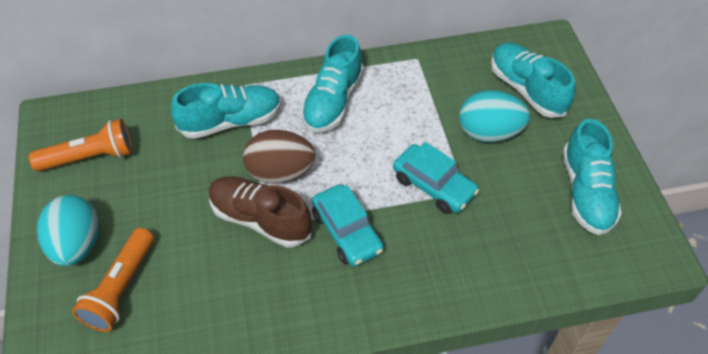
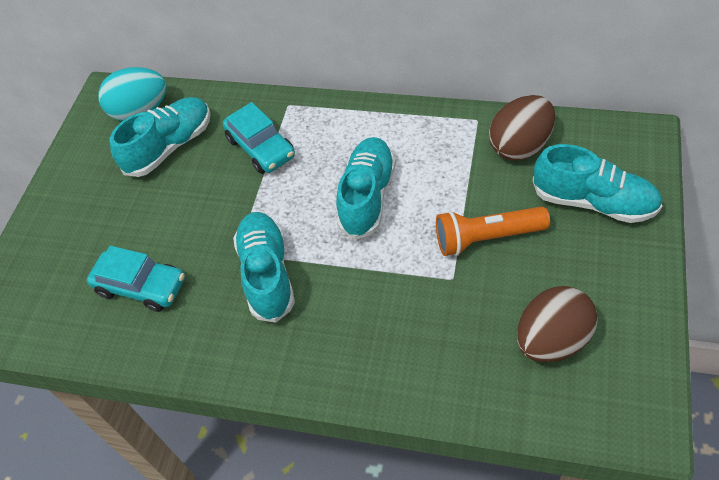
brown egg: [243,130,316,184] = 1 -> [489,95,555,160] [517,286,597,362] = 2
brown shoe: [209,176,312,248] = 1 -> none = 0
orange flashlight: [29,119,133,171] [72,228,154,332] = 2 -> [436,206,550,256] = 1
turquoise egg: [37,195,99,266] [459,90,530,142] = 2 -> [98,67,167,121] = 1

